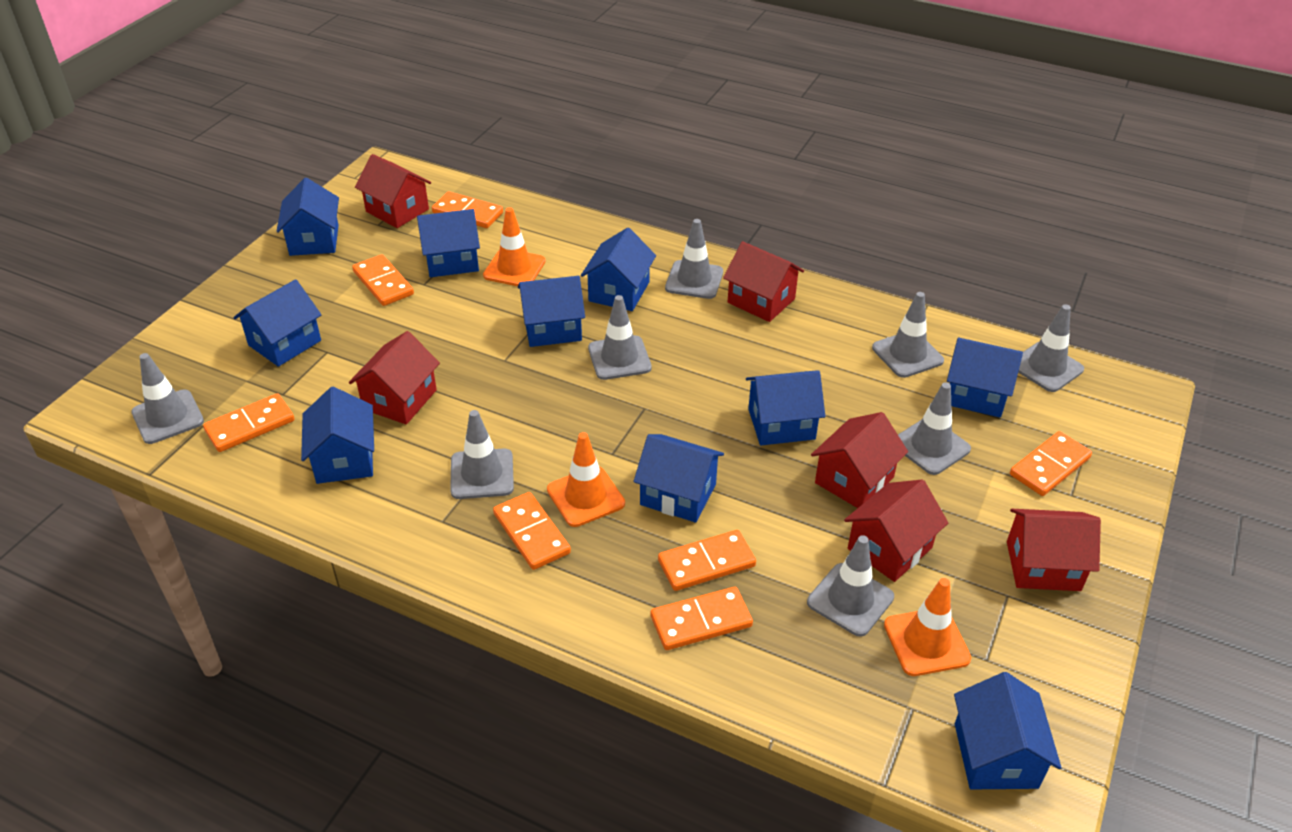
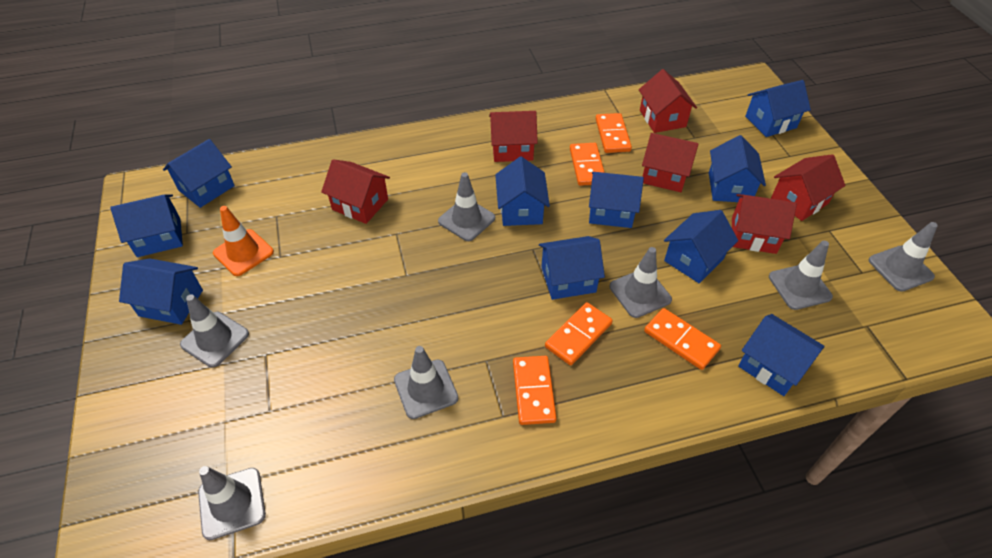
grey traffic cone: [131,353,204,444] [450,410,514,499] [588,295,652,380] [665,219,723,299] [807,535,894,636] [872,292,944,378] [898,382,971,475] [1018,304,1084,392] = 8 -> [180,294,249,368] [198,466,266,540] [394,346,458,419] [438,172,495,241] [609,247,672,318] [769,241,833,310] [869,222,938,292] = 7
orange domino: [203,393,295,452] [352,254,414,306] [432,191,503,228] [493,492,571,570] [651,587,753,650] [658,530,756,591] [1010,431,1092,496] = 7 -> [513,356,557,425] [545,302,613,365] [570,143,605,186] [596,113,632,153] [644,308,721,370] = 5
orange traffic cone: [483,207,545,286] [547,432,625,527] [884,578,971,676] = 3 -> [213,206,274,276] = 1

